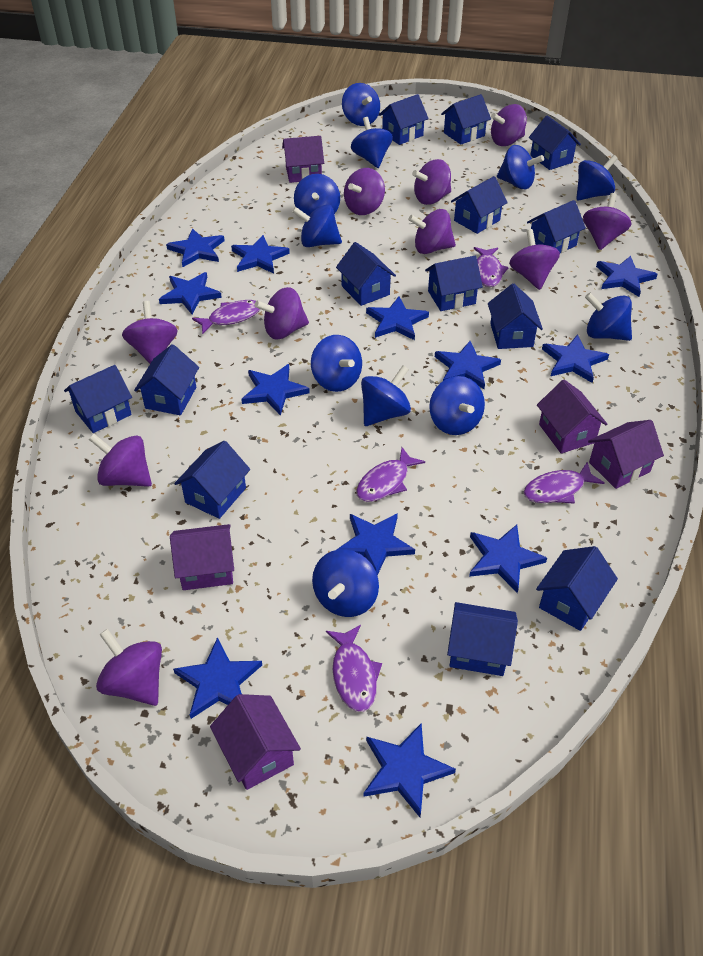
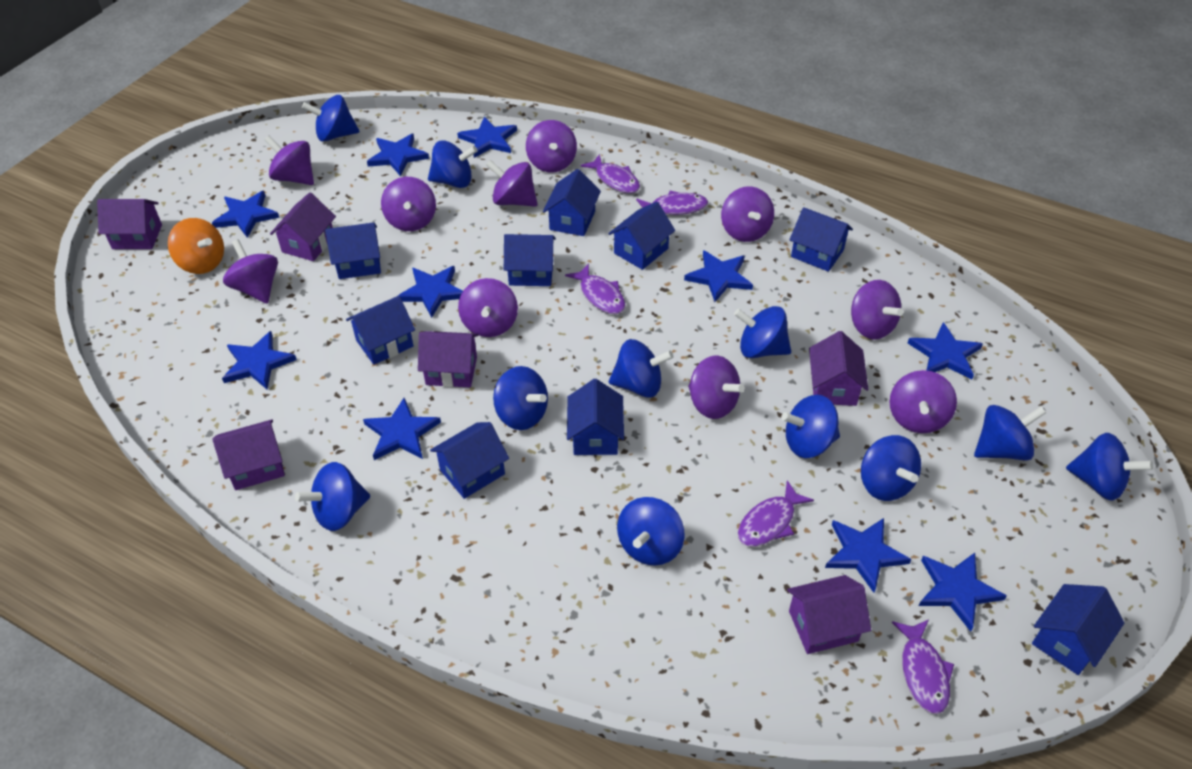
blue house: [64,365,132,433] [134,344,199,415] [174,441,250,519] [336,242,396,306] [379,94,429,145] [425,256,483,311] [441,94,491,145] [447,602,518,676] [451,176,508,234] [488,284,543,349] [527,200,586,253] [529,115,581,170] [536,546,618,631] = 13 -> [325,222,381,279] [346,296,415,365] [430,422,509,499] [504,234,556,286] [543,169,601,236] [567,379,624,455] [608,201,675,270] [789,207,853,272] [1032,584,1124,675] = 9
blue star: [159,272,222,314] [166,228,225,267] [173,637,262,719] [231,235,290,274] [241,364,310,416] [336,513,415,575] [364,723,456,817] [366,297,429,340] [435,341,501,389] [469,525,547,593] [542,334,609,383] [596,256,657,297] = 12 -> [212,191,280,238] [222,331,297,389] [363,398,441,460] [367,134,429,176] [398,266,463,318] [457,117,517,158] [684,250,753,302] [825,518,911,593] [908,322,983,380] [919,553,1007,632] = 10
orange spinning top: none = 0 -> [168,218,224,274] = 1
purple house: [170,524,234,590] [210,694,301,790] [282,136,324,183] [537,380,608,453] [588,420,664,489] = 5 -> [97,199,162,249] [212,419,285,490] [270,192,336,261] [418,331,479,388] [787,575,871,654] [809,331,868,406] = 6

